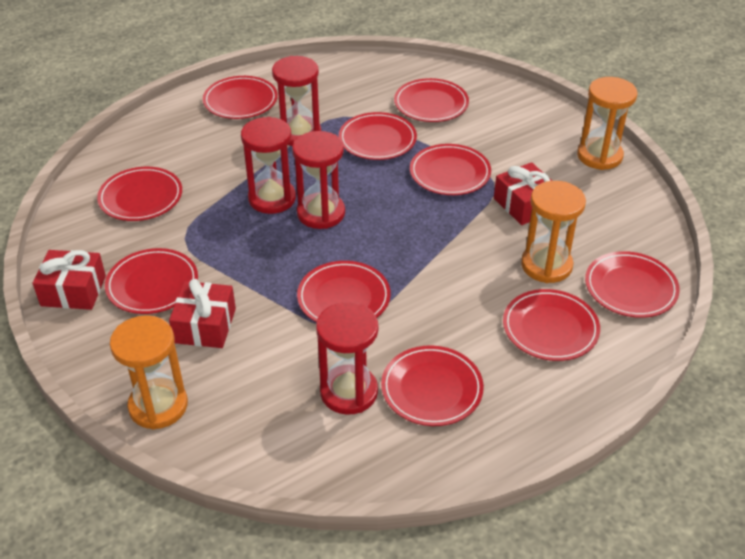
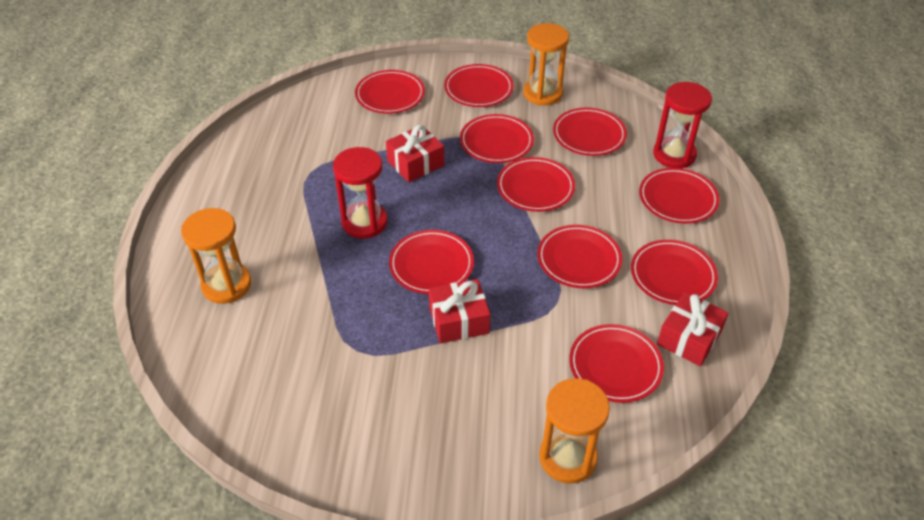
red hourglass: [241,117,296,214] [272,56,321,146] [292,131,345,229] [316,302,378,415] = 4 -> [333,147,388,239] [653,82,712,168] = 2

